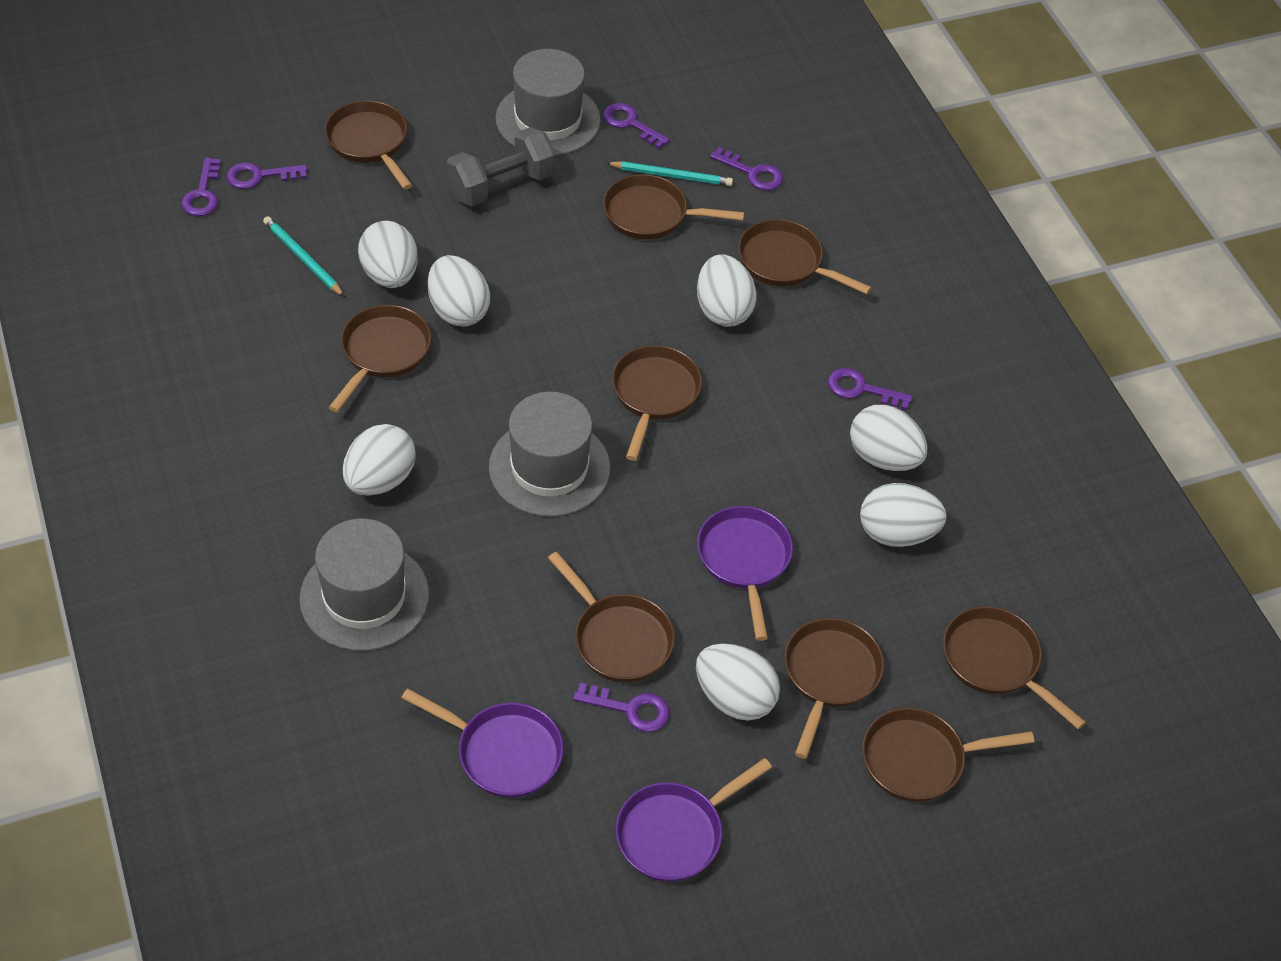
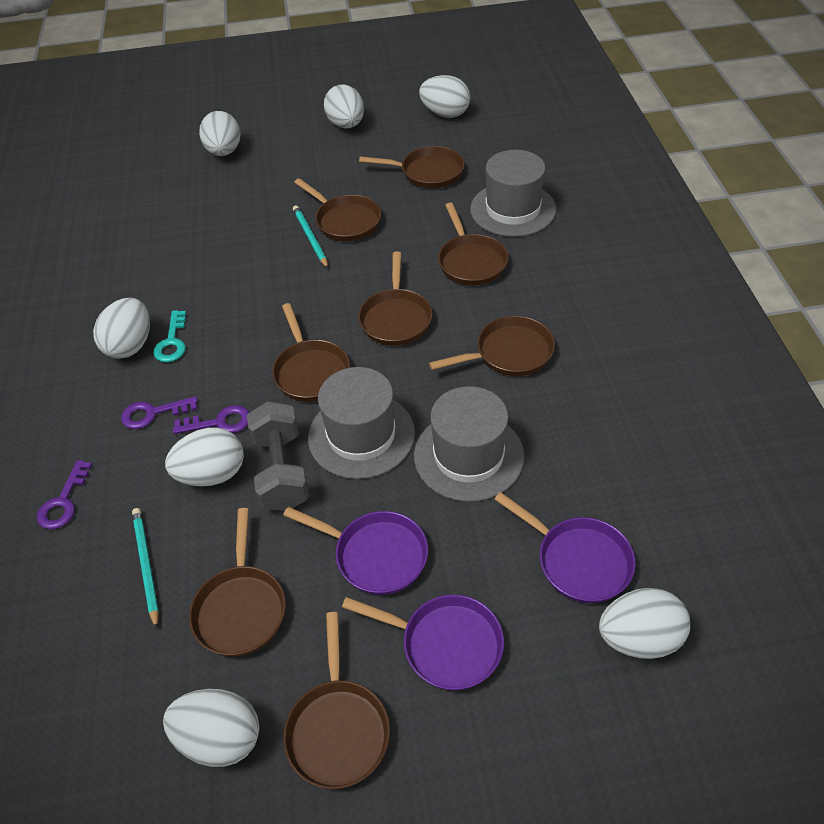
brown pan: [325,101,413,190] [328,305,431,412] [548,552,675,682] [603,174,744,240] [612,345,702,461] [738,219,872,294] [784,618,884,759] [862,708,1034,802] [943,606,1086,729] = 9 -> [189,508,286,657] [272,303,350,402] [283,612,390,789] [294,178,381,242] [358,251,432,346] [359,146,464,188] [429,316,555,376] [438,203,508,286] = 8
purple key: [181,157,221,216] [226,162,307,189] [573,683,670,732] [603,103,670,148] [710,147,783,190] [828,368,913,410] = 6 -> [37,460,92,529] [121,396,198,429] [173,405,249,434] = 3
turquoise key: none = 0 -> [153,310,186,362] = 1

